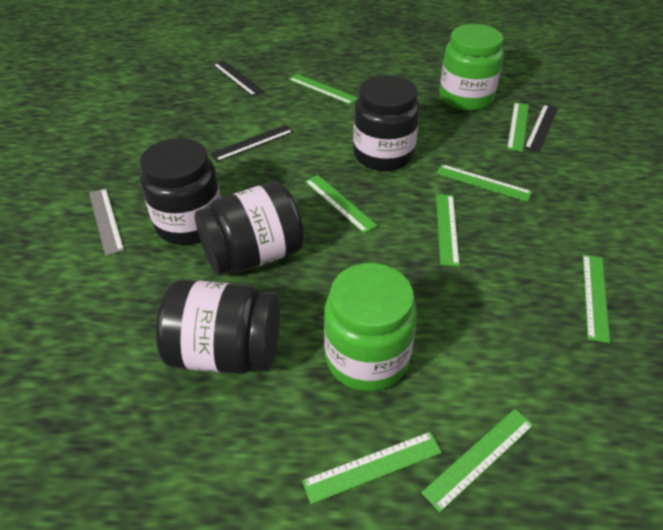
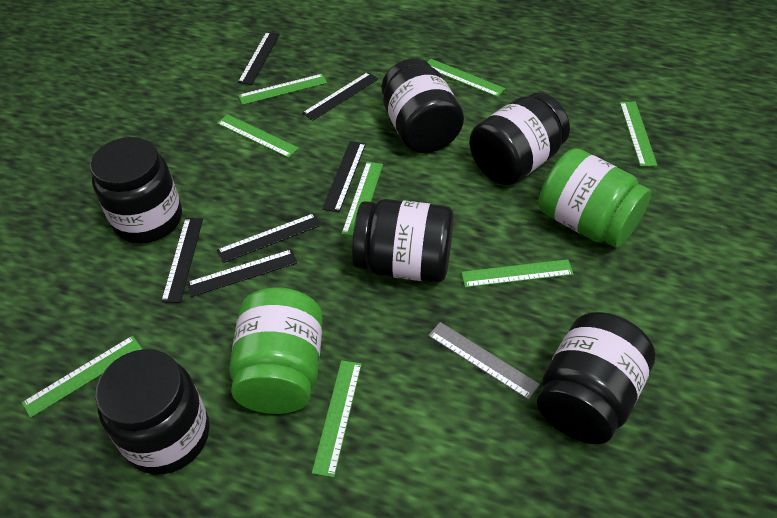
black jar: [140,138,221,245] [156,280,280,374] [195,181,304,275] [353,75,420,171] = 4 -> [90,137,182,243] [95,349,209,474] [352,199,454,283] [382,59,464,153] [470,93,570,185] [537,312,655,444] = 6
black ruler: [210,125,293,162] [213,61,264,96] [525,104,558,152] = 3 -> [161,218,203,303] [187,249,297,297] [217,213,321,263] [238,32,280,85] [302,72,378,121] [322,141,366,212] = 6

